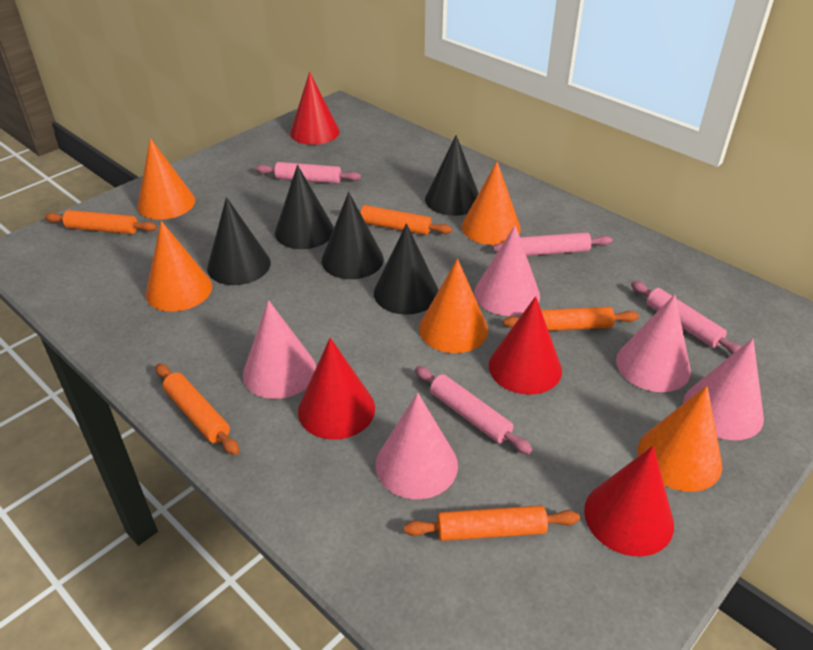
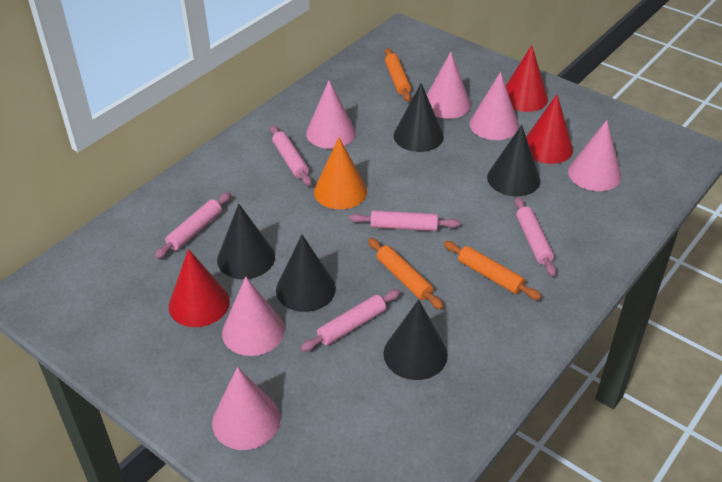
orange cone: [137,138,195,220] [146,221,212,312] [419,259,488,353] [462,162,521,245] [638,386,722,492] = 5 -> [314,138,367,209] = 1
orange rolling pin: [45,210,157,234] [156,364,239,455] [341,205,452,235] [404,505,580,541] [503,307,639,331] = 5 -> [368,238,444,309] [385,48,411,102] [444,241,542,300] = 3
pink cone: [243,300,316,399] [375,393,458,499] [474,225,540,316] [616,294,691,392] [683,338,764,440] = 5 -> [212,367,281,450] [222,277,285,356] [306,80,356,149] [427,52,471,119] [469,72,519,140] [568,120,621,191] = 6
pink rolling pin: [256,162,361,184] [415,366,533,454] [493,232,613,256] [631,281,742,354] = 4 -> [154,192,231,259] [270,125,312,186] [301,289,400,352] [349,210,460,231] [515,197,556,276] = 5
red cone: [290,72,340,145] [298,338,375,440] [489,296,562,395] [584,446,674,557] = 4 -> [169,249,230,327] [506,45,548,112] [526,94,573,164] = 3

